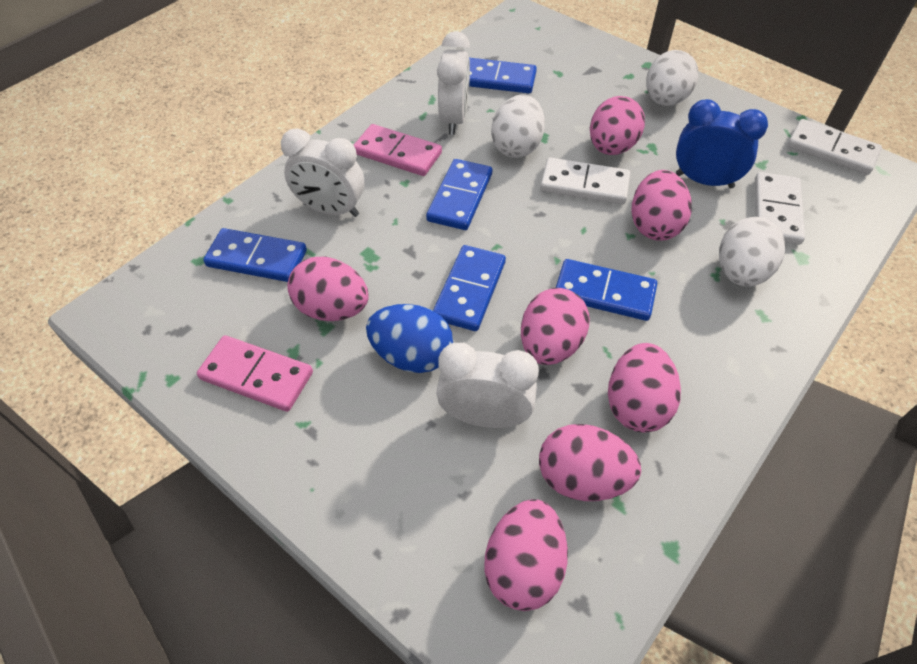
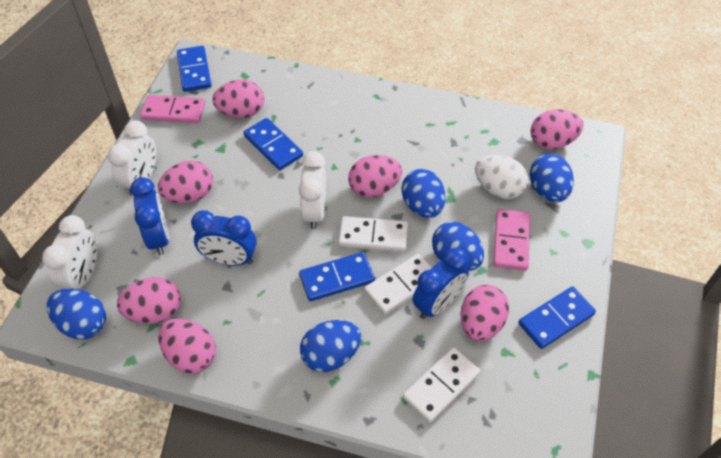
blue clock: [676,99,768,188] = 1 -> [130,177,169,255] [191,210,257,266] [412,248,469,319] = 3
blue domino: [203,228,307,282] [426,159,492,230] [433,245,506,331] [469,58,537,93] [556,259,657,321] = 5 -> [177,46,212,92] [243,118,303,170] [299,252,375,301] [518,286,596,349] = 4
blue egg: [366,304,453,373] = 1 -> [47,289,106,339] [300,320,361,372] [402,169,445,218] [432,222,484,271] [530,154,574,202] = 5
white egg: [491,94,545,158] [646,50,698,106] [719,217,786,287] = 3 -> [475,155,528,199] = 1

